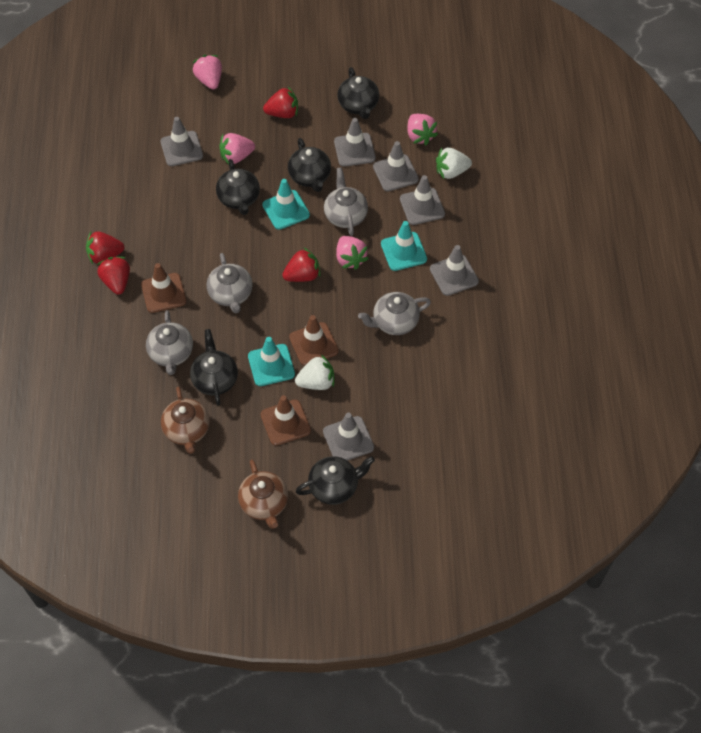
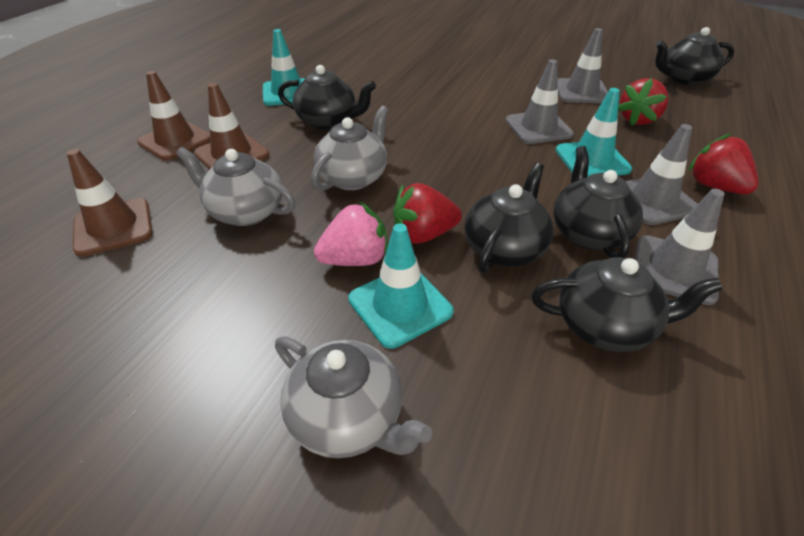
brown teapot: [161,386,210,454] [238,460,288,529] = 2 -> none = 0
grey teapot: [146,310,193,375] [207,253,253,313] [324,167,368,236] [358,292,431,335] = 4 -> [176,147,295,226] [275,336,432,458] [311,106,389,191] = 3
grey traffic cone: [161,117,203,166] [323,413,374,461] [334,118,376,167] [373,141,419,191] [400,175,445,225] [430,245,479,296] = 6 -> [505,59,574,144] [557,28,608,103] [625,124,698,225] [635,189,724,305] = 4
pink strawberry: [192,55,222,89] [219,133,255,164] [336,236,369,270] [407,114,438,145] = 4 -> [314,202,388,266] = 1
red strawberry: [86,231,125,264] [97,257,130,295] [263,87,298,118] [282,248,321,282] = 4 -> [393,183,462,244] [618,78,669,126] [688,134,759,194] = 3
white strawberry: [295,355,334,390] [436,148,472,179] = 2 -> none = 0

